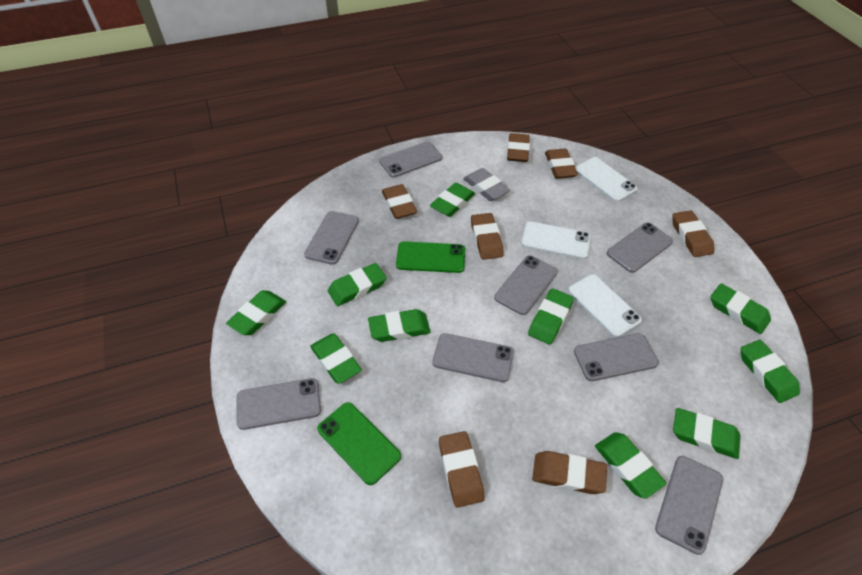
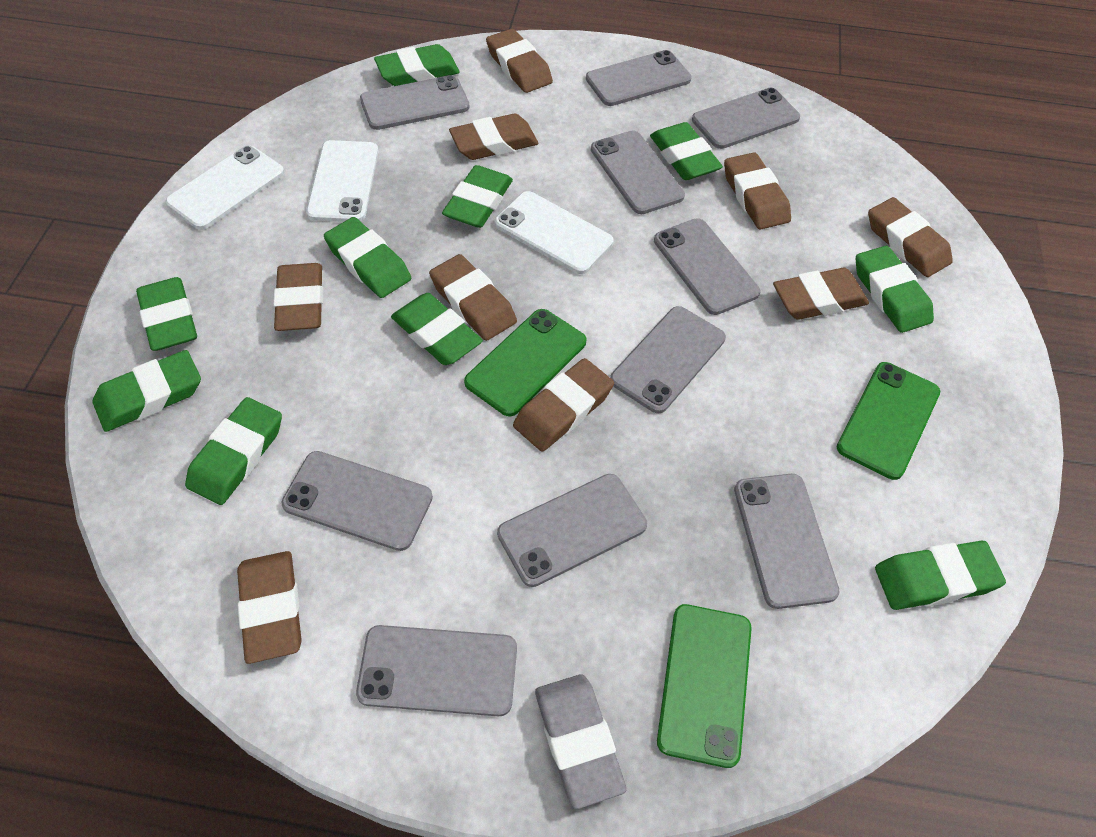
brown eraser: [382,184,417,219] [439,431,484,508] [471,213,504,260] [507,133,530,162] [532,451,607,494] [545,149,578,179] [672,210,714,257] = 7 -> [237,551,302,664] [273,263,323,331] [429,254,517,341] [449,114,539,160] [486,29,553,93] [513,358,614,452] [724,152,791,229] [773,268,869,320] [868,197,953,277] = 9
green phone: [317,402,401,485] [396,241,465,273] = 2 -> [464,309,587,417] [657,604,752,768] [837,362,940,480] = 3
grey phone: [237,378,321,430] [304,211,359,265] [379,141,442,177] [432,333,514,382] [494,255,558,315] [574,333,659,381] [607,223,673,273] [655,456,723,555] = 8 -> [282,451,433,551] [356,625,517,716] [360,75,470,130] [497,474,647,587] [586,50,692,106] [591,130,685,214] [610,306,726,413] [654,218,760,315] [692,88,800,149] [734,474,840,609] = 10

